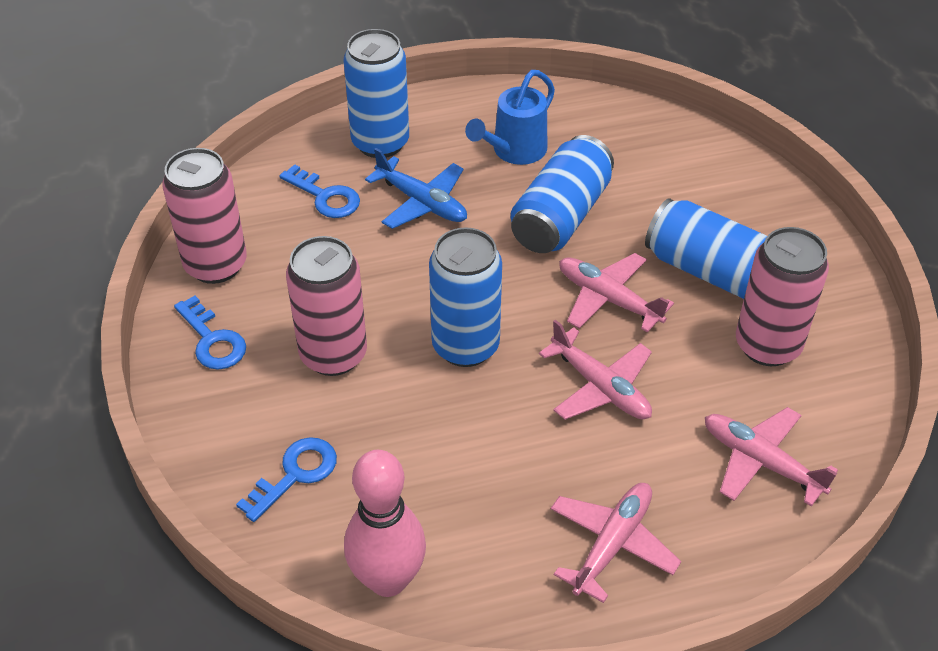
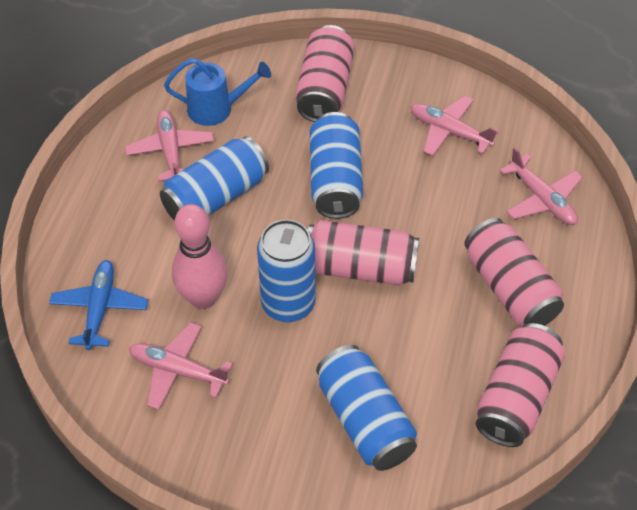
blue key: [174,296,246,370] [236,437,337,522] [279,164,360,218] = 3 -> none = 0
pink can: [162,148,247,284] [286,236,367,376] [736,227,829,366] = 3 -> [295,25,355,122] [308,220,419,285] [464,218,564,326] [476,323,565,447] = 4

